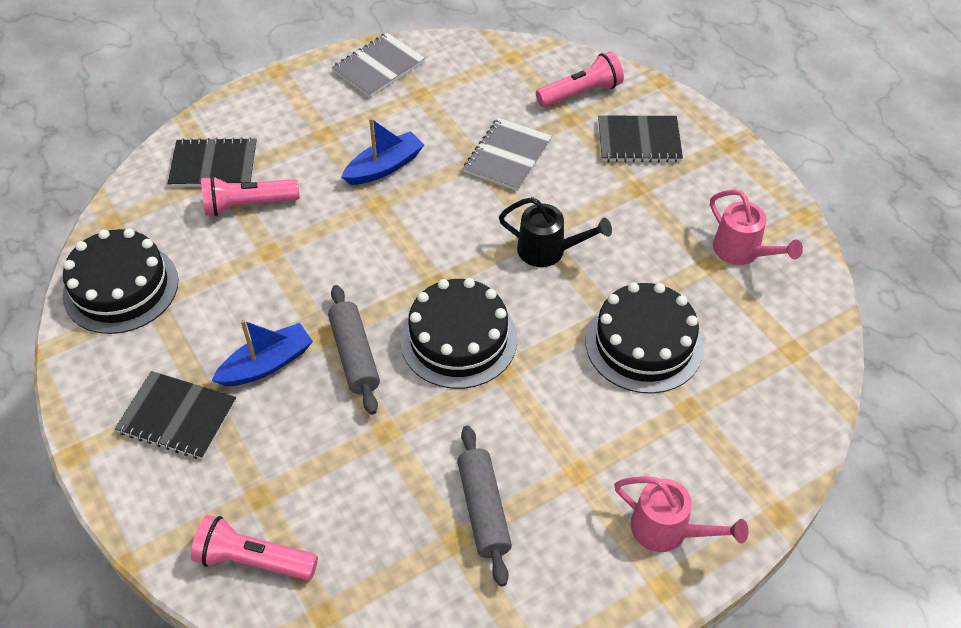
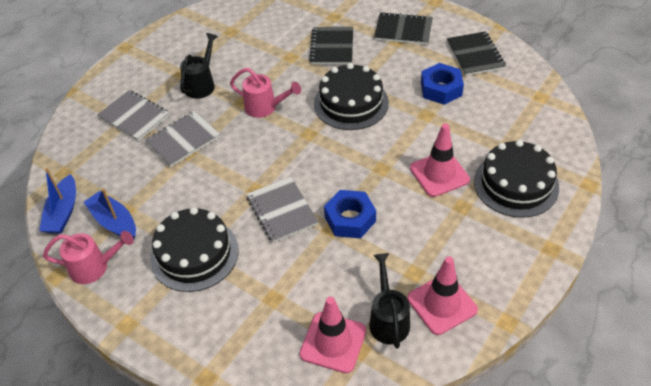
black watering can: [499,197,612,267] = 1 -> [180,33,218,99] [369,253,410,349] = 2
blue nut: none = 0 -> [324,190,376,238] [421,63,464,105] = 2
grey notebook: [332,33,425,97] [463,118,552,191] = 2 -> [97,90,170,141] [144,111,220,167] [246,177,318,243] = 3
grey rolling pin: [328,285,380,415] [457,425,512,587] = 2 -> none = 0
pink flashlight: [191,515,318,581] [201,176,300,216] [536,51,624,107] = 3 -> none = 0
pink traffic cone: none = 0 -> [300,297,366,373] [407,256,478,335] [410,123,470,197] = 3

